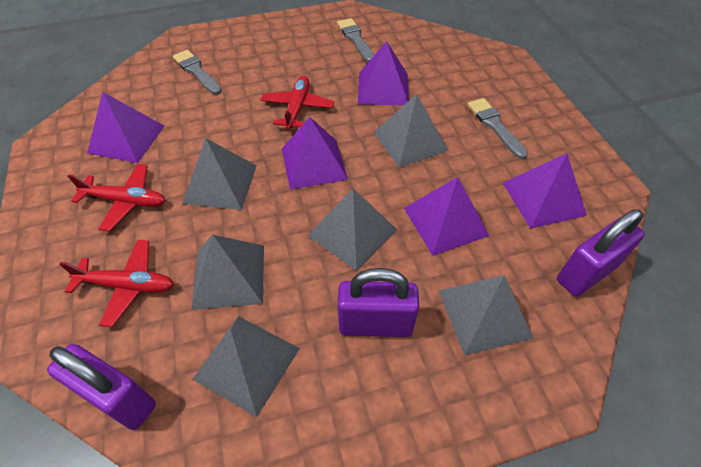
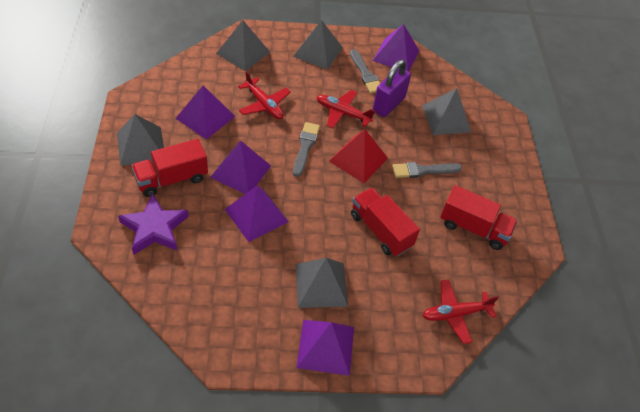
grey pyramid: [182,138,257,210] [191,235,264,310] [193,316,300,417] [308,189,397,271] [373,94,448,168] [438,275,534,355] = 6 -> [117,114,164,166] [216,21,270,71] [293,20,343,70] [295,258,348,308] [422,88,471,135] = 5
purple padlock: [47,344,156,430] [338,268,419,337] [557,209,645,296] = 3 -> [373,60,411,117] = 1
purple star: none = 0 -> [118,194,189,255] = 1
red pyramid: none = 0 -> [329,129,388,183] = 1
red truck: none = 0 -> [131,139,208,197] [351,188,420,256] [440,185,518,250] = 3

